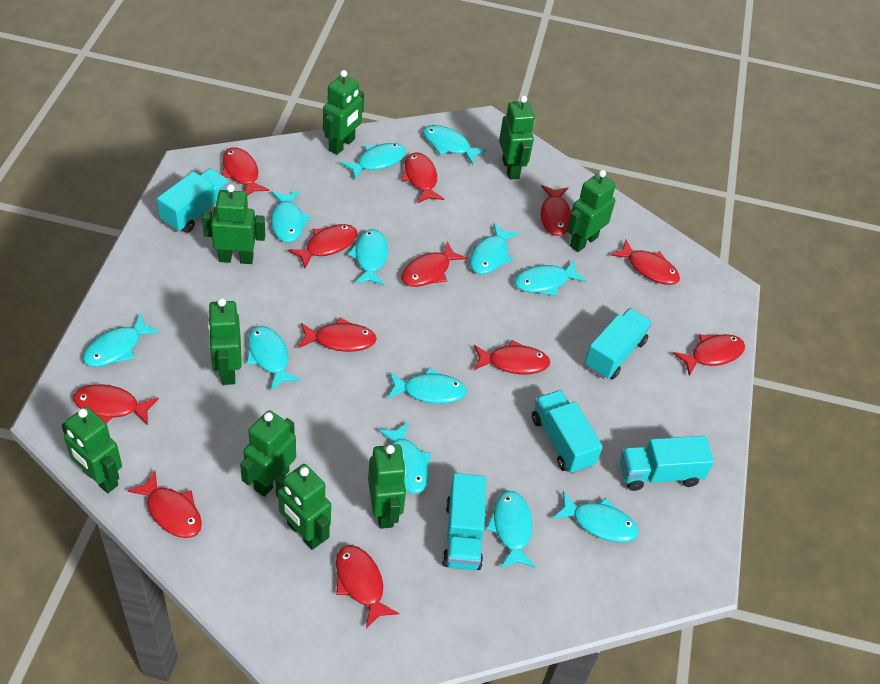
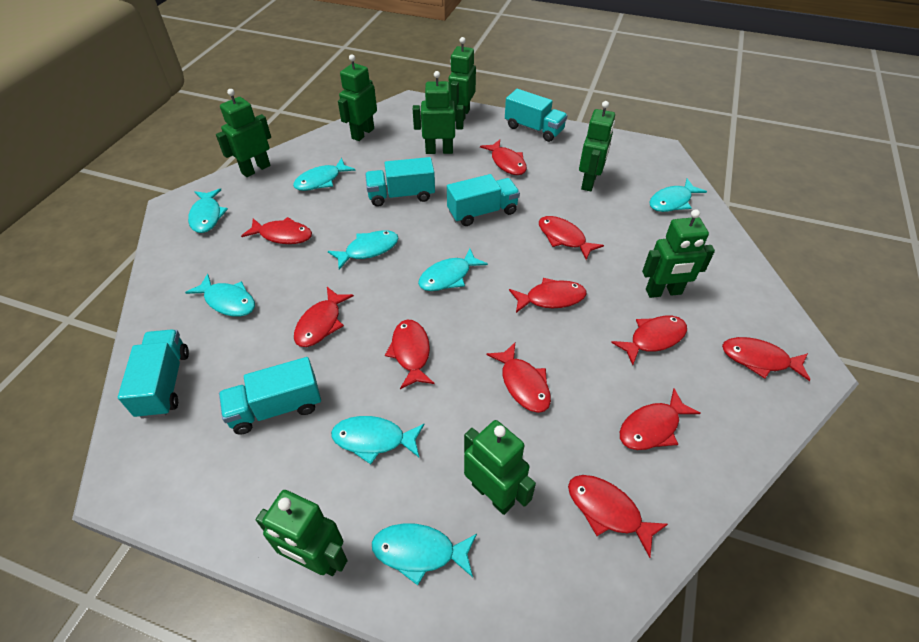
green robot: [62,407,122,493] [202,184,265,264] [208,298,241,385] [240,410,296,497] [275,464,331,550] [323,70,364,155] [368,444,406,529] [499,96,535,180] [566,170,616,252] = 9 -> [216,89,271,177] [256,490,348,576] [338,54,377,141] [413,71,463,154] [449,37,476,122] [464,420,536,515] [579,101,615,191] [642,209,715,298] = 8
red fish: [73,384,159,425] [127,470,202,538] [222,147,269,196] [288,224,357,268] [298,318,377,352] [336,545,399,629] [401,152,444,203] [402,241,467,287] [474,340,550,374] [540,185,572,236] [611,240,680,285] [673,334,745,376] = 12 -> [241,217,312,244] [294,287,354,347] [385,320,435,389] [480,140,527,175] [486,343,551,413] [509,278,587,313] [539,216,604,260] [568,475,668,558] [611,316,687,365] [620,388,701,450] [722,337,810,381] = 11
turquoise fish: [83,313,160,367] [246,326,301,391] [271,191,311,243] [341,143,406,180] [347,229,388,286] [378,422,431,493] [387,368,467,404] [423,125,487,165] [470,223,519,274] [486,491,535,568] [514,260,586,296] [553,491,639,543] = 12 -> [185,274,255,317] [188,189,228,233] [293,158,356,191] [328,230,399,270] [331,416,425,464] [372,523,477,585] [418,248,488,291] [649,179,707,212] = 8

